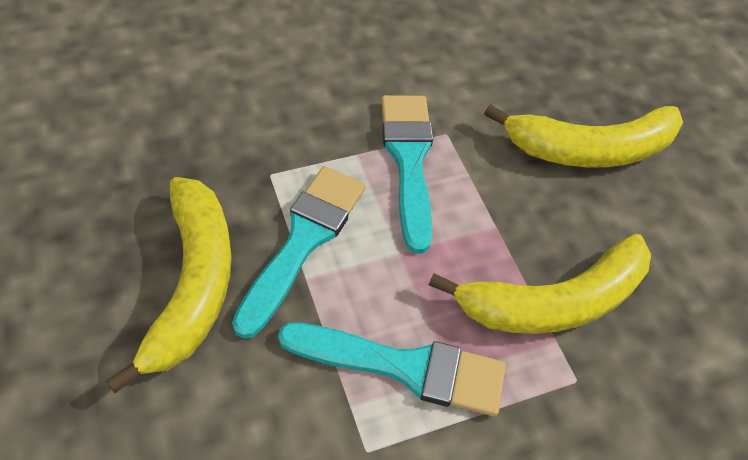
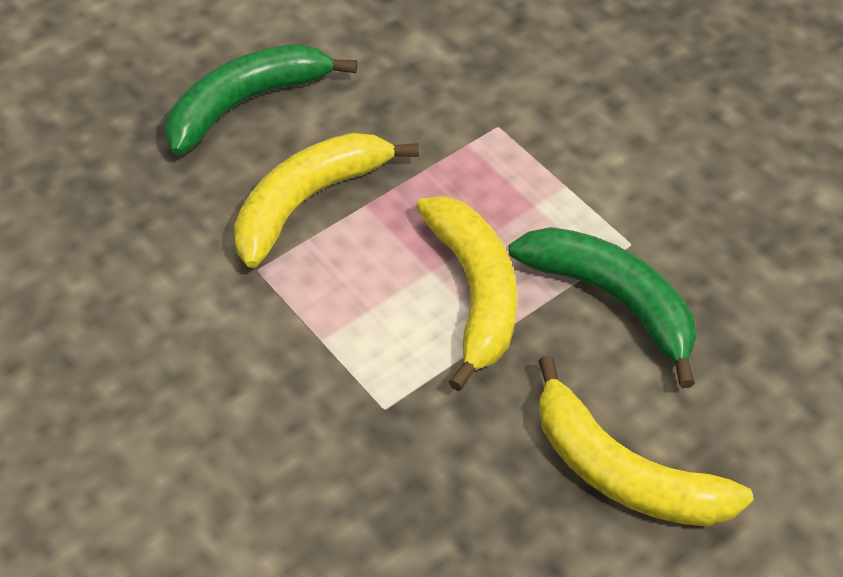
green banana: none = 0 -> [165,44,357,155] [509,227,696,388] = 2
turquoise brush: [232,166,366,339] [278,322,506,416] [381,95,433,254] = 3 -> none = 0

